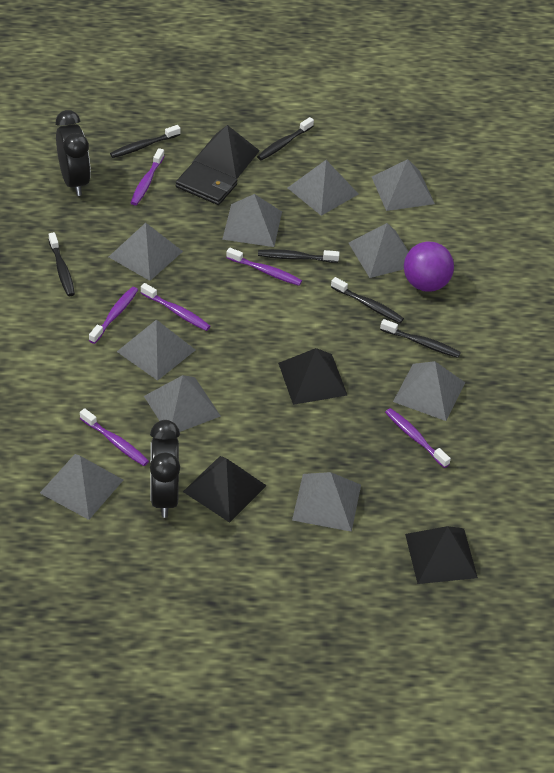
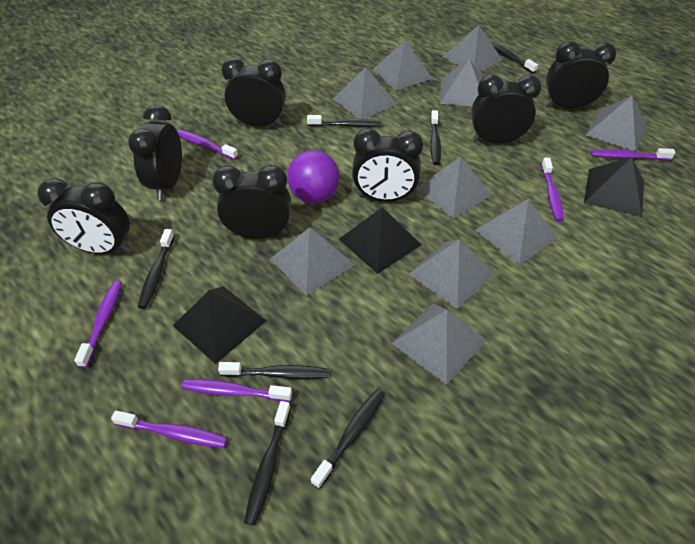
black clock: [56,110,91,196] [150,420,180,518] = 2 -> [37,178,130,254] [128,104,182,200] [212,165,291,239] [221,57,286,126] [352,128,423,201] [471,74,542,144] [545,41,616,109] = 7
black pyramid: [183,456,267,523] [192,125,260,178] [278,348,348,405] [405,526,478,584] = 4 -> [172,286,267,364] [339,207,421,274] [584,157,644,217] = 3
black toothbrush: [49,232,75,296] [110,125,180,158] [257,117,314,161] [258,249,340,263] [331,277,404,323] [380,319,461,358] = 6 -> [138,229,174,309] [218,362,329,379] [244,401,291,526] [307,115,381,127] [311,389,385,489] [430,110,441,165] [490,41,538,74] = 7
black wallet: [176,161,237,205] = 1 -> none = 0

